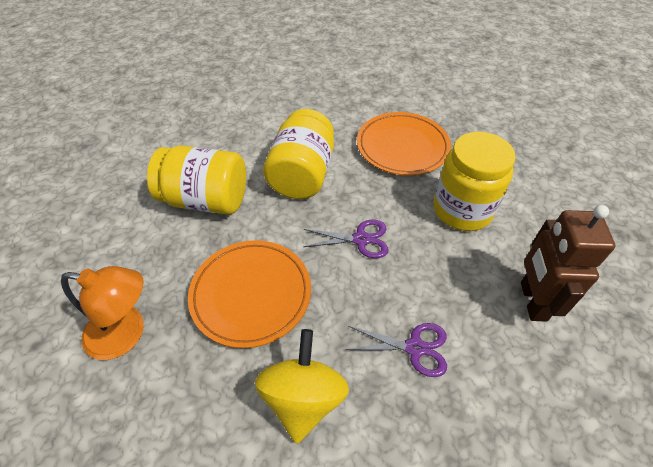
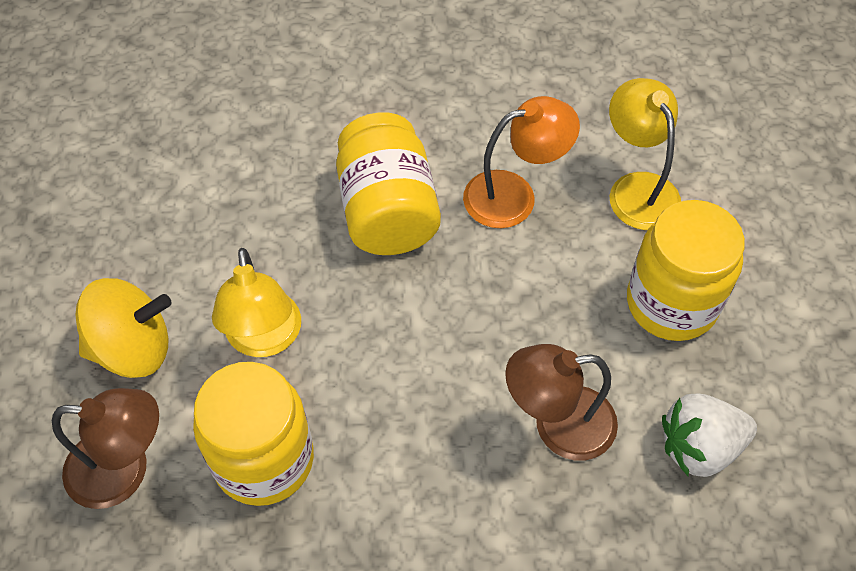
brown lamp: none = 0 -> [52,388,159,509] [505,344,618,460] = 2
brown robot: [521,205,615,322] = 1 -> none = 0
orange plate: [188,240,311,348] [357,112,451,176] = 2 -> none = 0
purple scissors: [304,220,388,258] [346,323,447,377] = 2 -> none = 0
white strawberry: none = 0 -> [662,394,757,477] = 1
yellow lamp: none = 0 -> [212,248,301,357] [609,78,681,230] = 2

